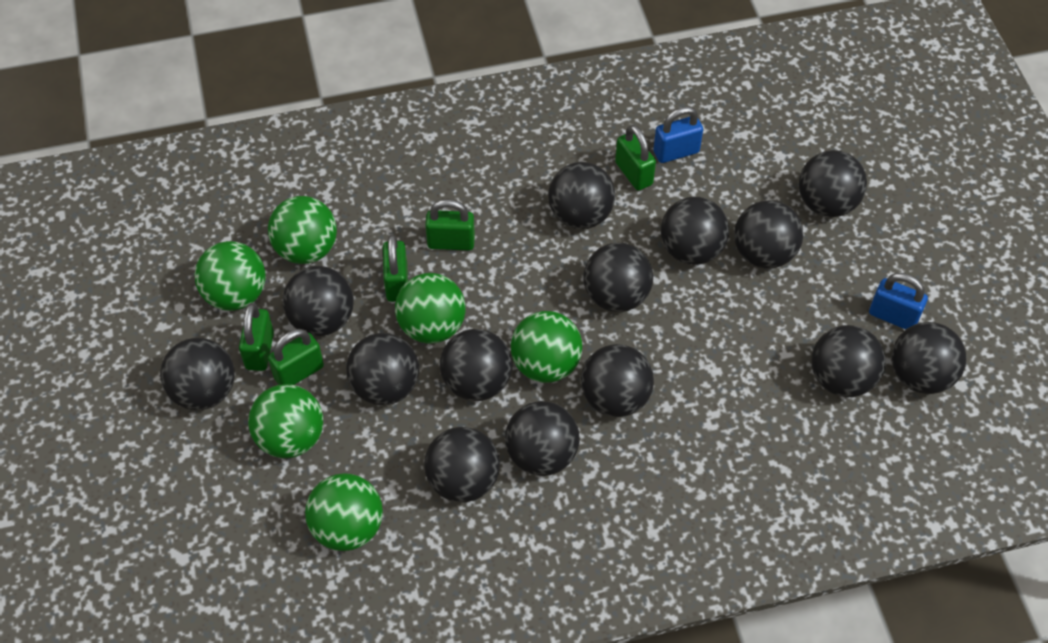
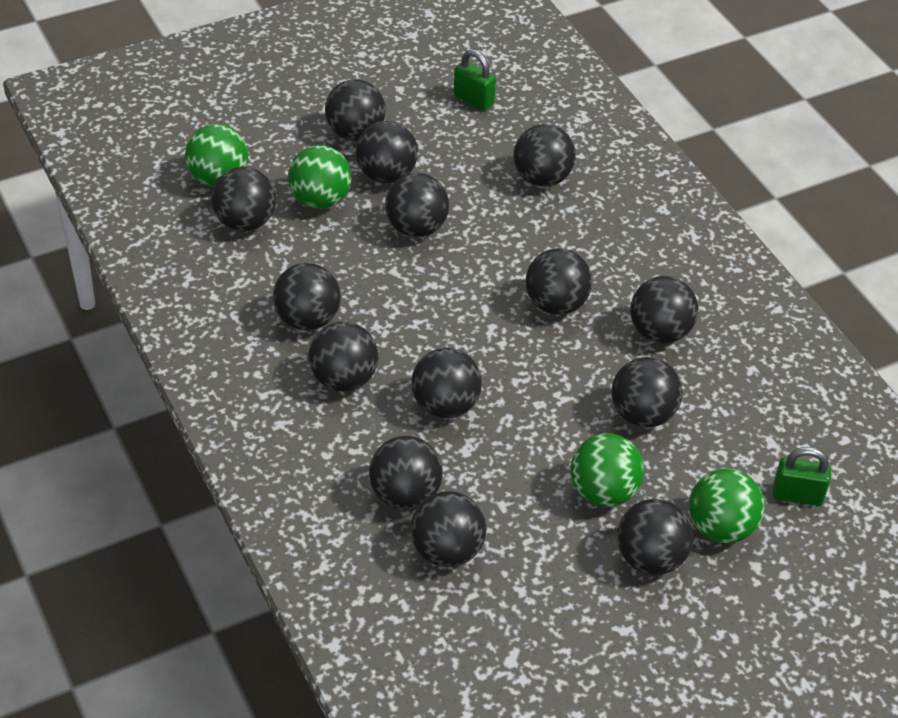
blue padlock: [653,106,703,163] [869,273,928,330] = 2 -> none = 0
green ball: [194,241,266,311] [248,384,323,458] [268,196,337,264] [305,473,383,551] [395,273,466,344] [511,311,582,383] = 6 -> [185,124,248,187] [288,145,351,209] [571,433,644,507] [689,469,765,543] = 4
green padlock: [239,303,274,371] [268,329,324,385] [383,234,408,302] [425,199,475,251] [615,125,656,191] = 5 -> [454,49,496,111] [773,447,831,506] = 2

